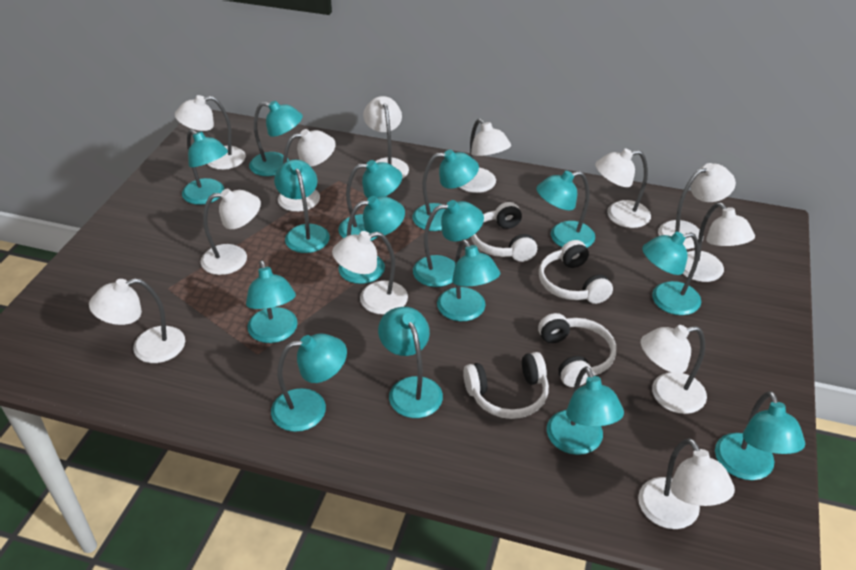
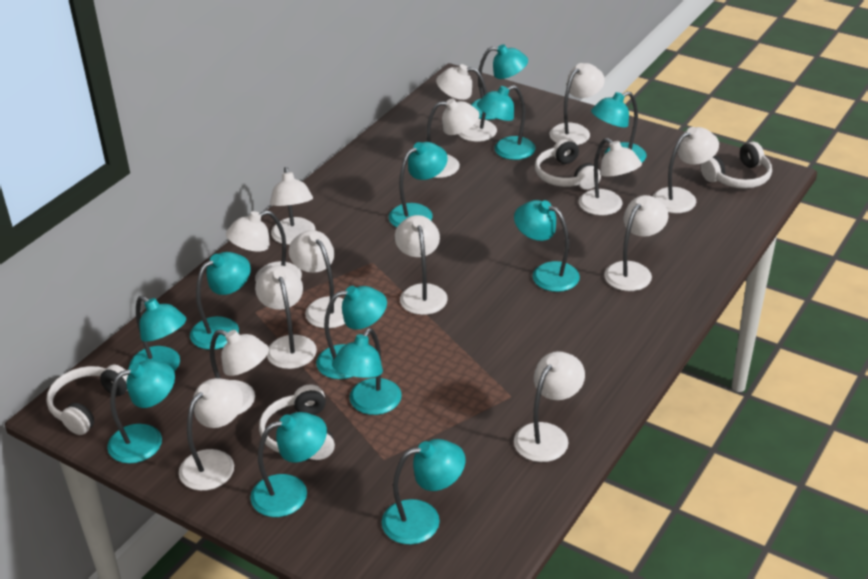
turquoise lamp: [182,129,228,205] [246,260,298,343] [249,101,303,176] [271,334,347,432] [274,159,330,253] [338,160,402,241] [338,196,405,284] [378,307,443,418] [412,150,479,231] [413,200,484,287] [437,240,500,321] [536,171,595,248] [547,366,624,455] [642,232,701,315] [715,391,805,480] = 15 -> [107,360,175,464] [129,296,187,372] [190,252,251,350] [250,412,327,517] [316,286,387,379] [332,328,402,415] [382,439,466,545] [389,142,448,227] [471,44,528,120] [477,85,536,160] [514,200,580,292] [591,91,646,162] = 12
white lamp: [89,278,185,363] [175,95,246,170] [201,189,261,275] [278,129,336,212] [332,231,408,315] [363,96,409,179] [459,119,511,193] [595,149,651,228] [638,438,735,529] [641,325,707,414] [658,163,736,249] [683,202,755,282] = 12 -> [179,378,243,491] [210,330,269,415] [226,210,302,282] [255,265,317,369] [270,167,316,245] [289,230,345,329] [395,215,448,315] [426,98,479,178] [436,64,497,142] [514,351,585,462] [549,63,605,145] [579,138,642,216] [604,195,669,291] [653,127,719,213] = 14

